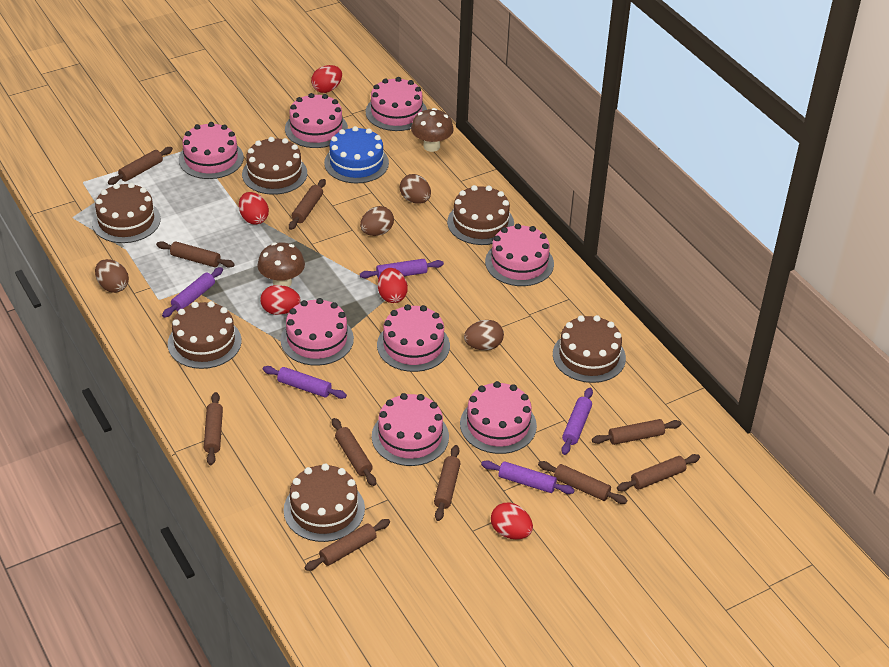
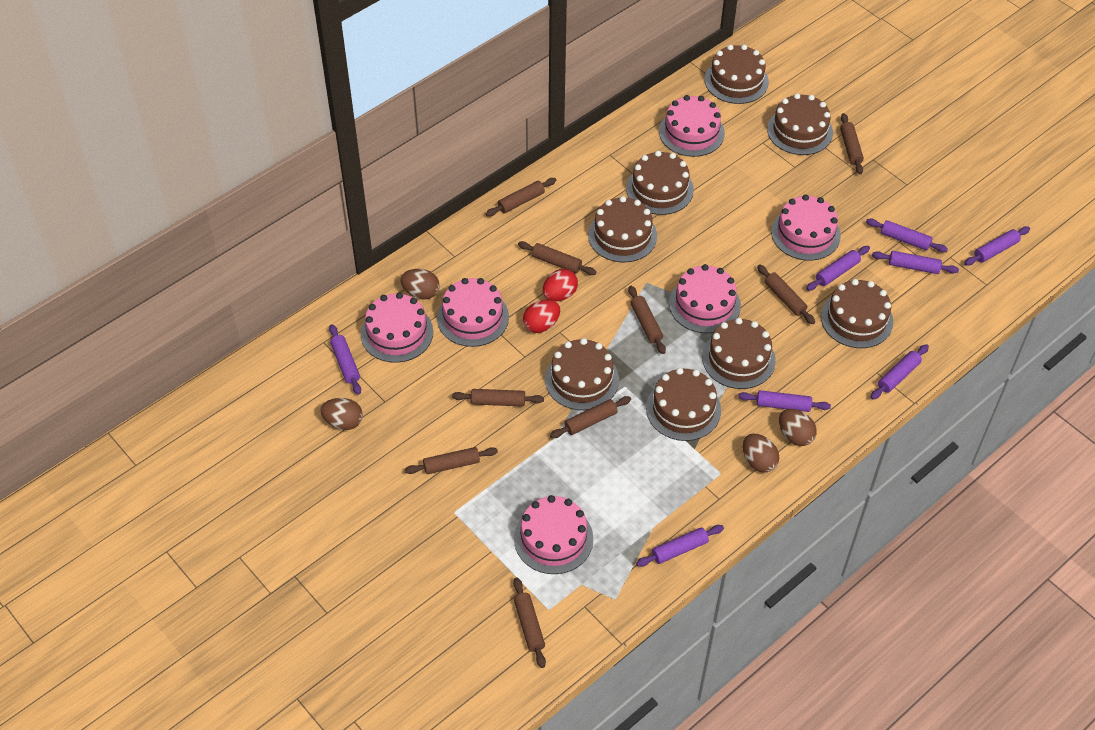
blue cake: [324,126,389,183] = 1 -> none = 0
brown cake: [92,183,161,243] [168,301,242,369] [242,137,307,195] [284,463,365,542] [447,185,514,245] [553,315,626,383] = 6 -> [545,338,619,410] [588,196,657,262] [626,151,694,215] [646,368,721,441] [702,318,776,389] [705,45,769,104] [767,93,833,155] [821,279,893,348] = 8
brown mushroom: [257,242,305,287] [411,108,454,152] = 2 -> none = 0
brown rolling pin: [108,147,173,185] [156,241,235,268] [204,392,223,465] [289,179,326,230] [305,519,390,571] [332,418,376,486] [434,445,461,521] [538,461,627,504] [592,419,681,445] [617,454,700,491] = 10 -> [405,447,498,474] [452,389,544,407] [486,178,556,216] [513,578,546,668] [518,241,596,275] [550,396,631,438] [628,286,666,354] [757,264,815,324] [840,113,864,174] = 9
pink cake: [179,122,244,179] [280,298,354,366] [285,93,348,148] [366,77,427,131] [372,393,449,466] [377,304,450,372] [460,381,537,454] [485,224,554,286] = 8 -> [361,292,433,363] [437,278,509,347] [514,495,593,574] [659,95,725,157] [669,264,741,333] [771,194,841,261] = 6
purple rolling pin: [162,267,223,318] [263,366,347,399] [360,259,444,279] [481,460,575,494] [562,388,593,455] = 5 -> [329,324,361,395] [636,525,724,567] [738,390,831,412] [806,246,870,291] [866,218,948,252] [871,344,929,400] [872,251,959,274] [964,226,1030,266] = 8
red egg: [239,192,269,225] [260,285,300,315] [311,65,342,93] [378,268,408,303] [491,503,533,539] = 5 -> [523,300,560,333] [543,269,578,301] = 2

